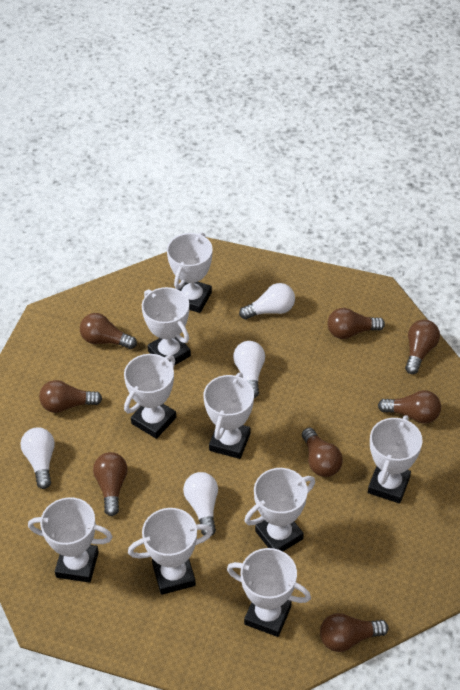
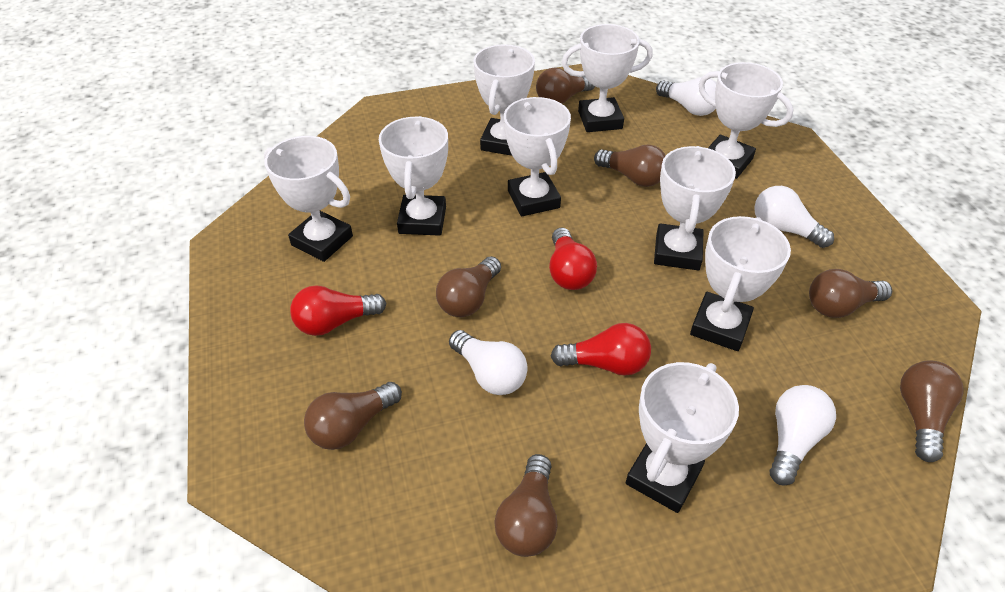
brown light bulb: [39,380,102,413] [80,313,137,349] [93,452,128,516] [302,427,343,477] [320,613,389,652] [328,308,385,339] [378,390,441,423] [405,319,440,374] = 8 -> [304,382,402,450] [436,256,501,317] [494,454,557,557] [536,67,595,104] [594,145,666,187] [809,269,892,318] [900,361,964,462] = 7
red light bulb: none = 0 -> [290,285,386,336] [549,228,597,290] [551,323,651,376] = 3

